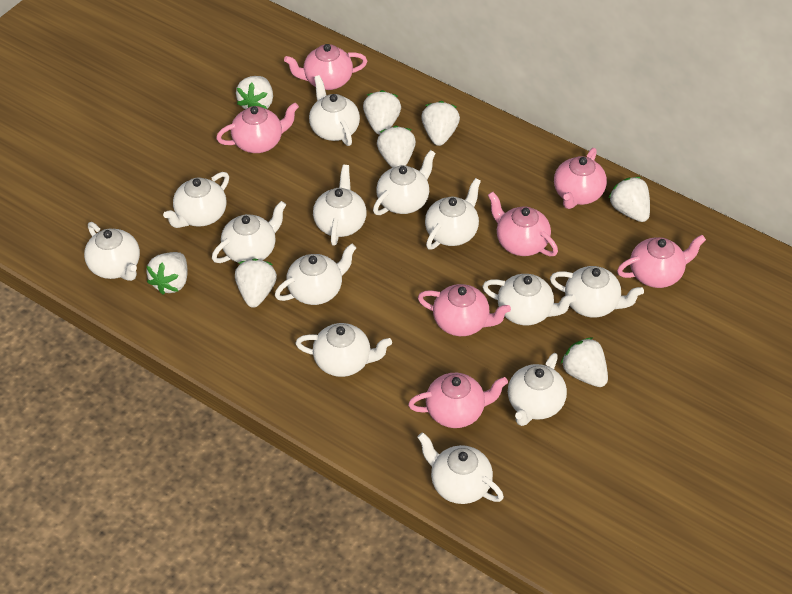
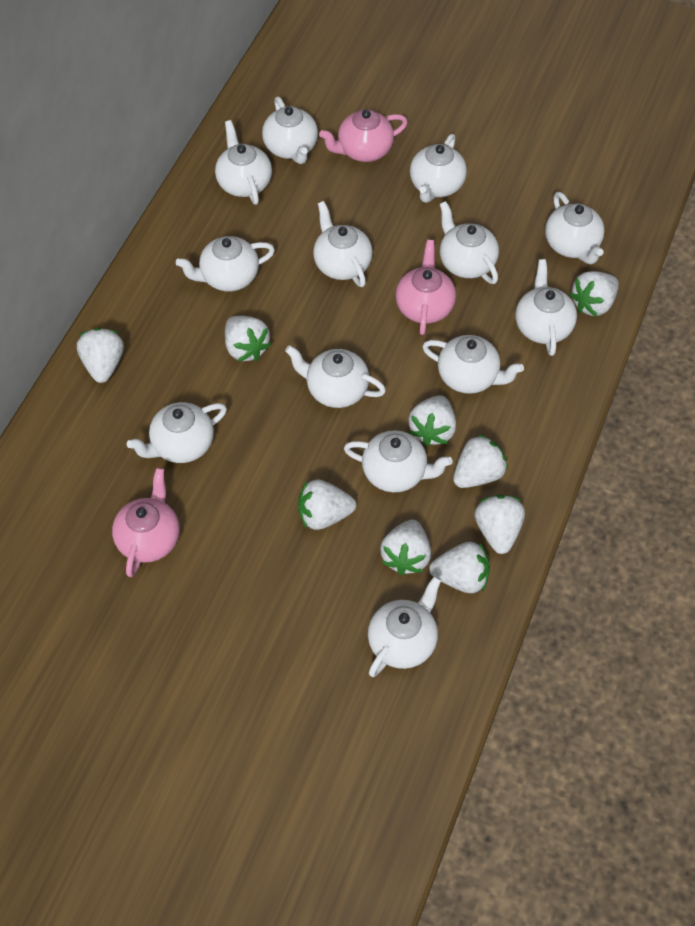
pink teapot: [216,103,299,153] [284,44,367,90] [408,373,508,428] [418,284,511,336] [488,192,558,256] [554,148,607,209] [617,235,706,288] = 7 -> [112,468,180,577] [319,109,408,162] [396,240,456,335] = 3
white strawberry: [146,252,188,295] [235,259,277,308] [236,76,273,109] [363,90,401,135] [377,125,416,168] [421,101,460,146] [561,337,608,387] [609,177,650,222] = 8 -> [77,328,124,383] [225,316,271,361] [298,480,356,530] [380,520,431,575] [408,395,456,446] [429,542,490,593] [453,434,508,488] [474,495,525,554] [570,271,619,316] = 9

